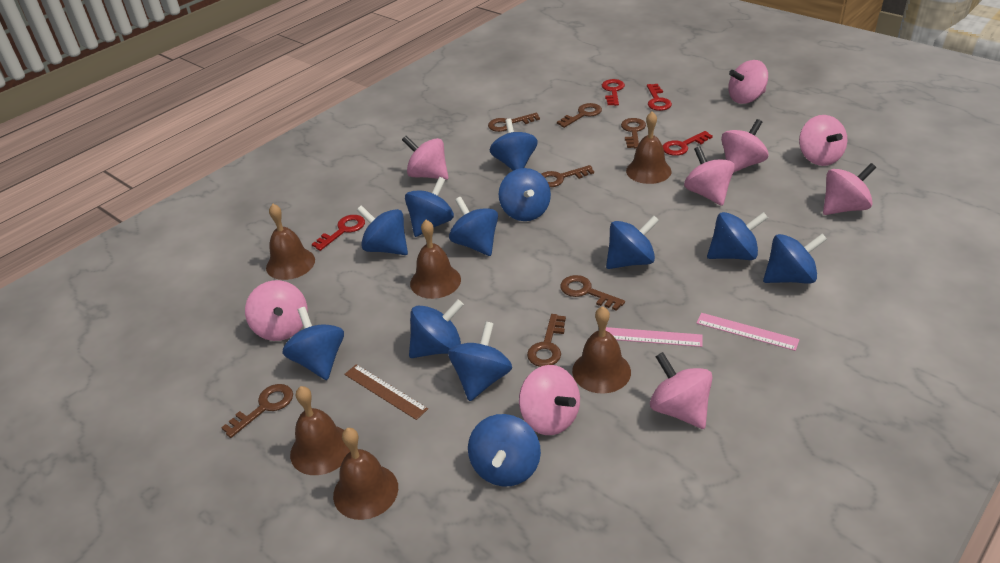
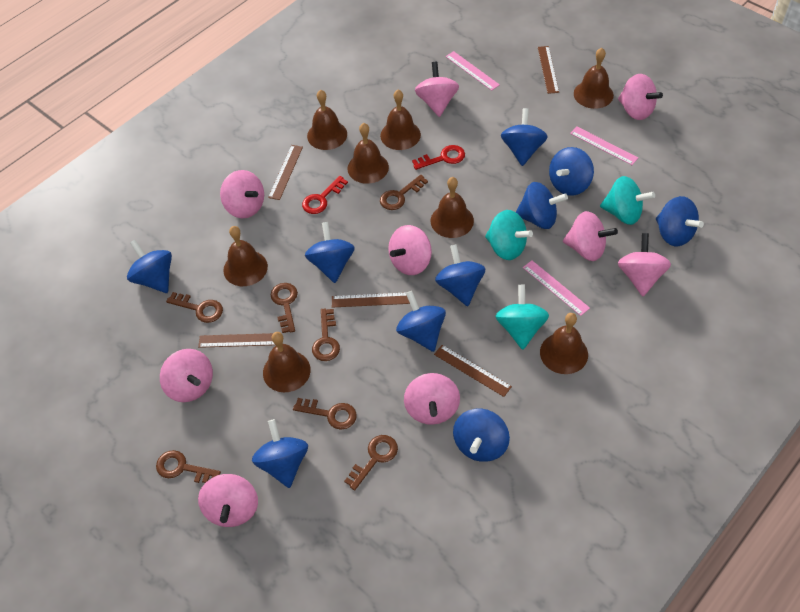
blue spinning top: [282,307,344,380] [357,205,408,255] [405,177,454,237] [409,300,464,358] [448,322,512,401] [449,197,498,256] [468,414,541,486] [490,118,538,171] [499,168,551,221] [606,216,659,269] [707,212,768,260] [763,234,827,284] = 12 -> [127,240,172,293] [252,419,308,488] [305,222,355,283] [396,291,446,352] [435,244,486,306] [453,408,510,462] [501,108,548,166] [516,182,568,229] [549,147,594,196] [656,196,704,246] = 10
brown bell: [266,204,315,280] [290,386,350,475] [333,428,398,520] [410,220,461,299] [572,306,631,394] [626,112,671,184] = 6 -> [223,226,268,286] [263,332,311,392] [307,90,347,150] [347,123,389,184] [380,90,421,150] [431,177,474,238] [540,313,588,374] [574,48,614,109] = 8
brown ruler: [344,364,428,420] = 1 -> [198,333,275,348] [268,145,303,200] [332,292,410,308] [434,345,512,397] [538,46,559,94] = 5
pink ruler: [606,327,703,347] [696,313,799,351] = 2 -> [446,51,500,91] [523,260,590,316] [570,127,638,165] = 3
red key: [312,215,365,251] [602,79,625,106] [647,84,672,111] [663,131,713,156] = 4 -> [302,176,348,214] [412,145,465,170] = 2
turquoise spinning top: none = 0 -> [485,210,533,260] [495,285,549,350] [600,176,655,225] = 3

